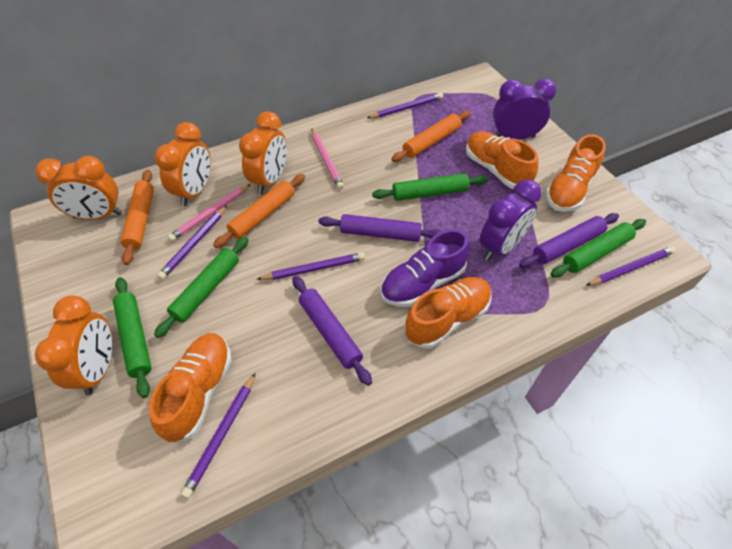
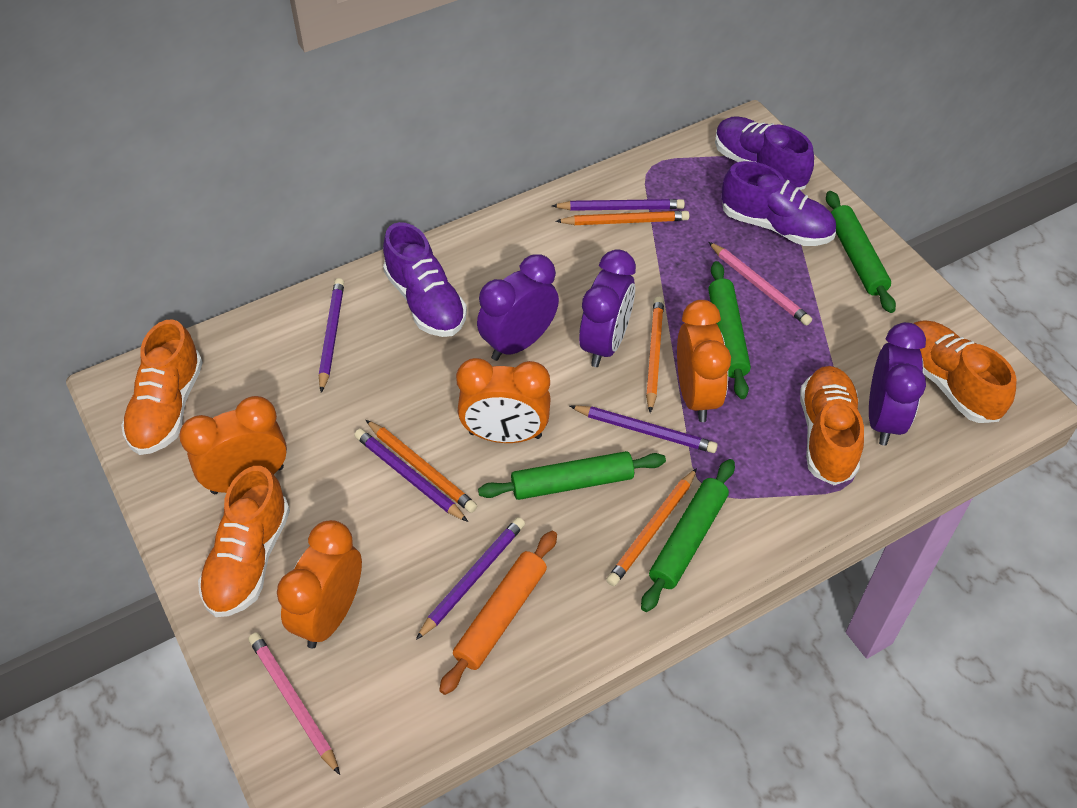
orange pencil: none = 0 -> [366,420,477,513] [555,211,690,225] [606,468,697,586] [646,297,664,413] = 4
orange rolling pin: [121,170,154,265] [213,174,305,248] [391,110,471,162] = 3 -> [439,531,557,695] = 1
purple clock: [480,179,542,261] [493,78,556,140] = 2 -> [477,254,559,361] [579,249,636,367] [869,322,926,446] = 3
purple rolling pin: [293,276,372,386] [318,214,442,242] [519,213,619,268] = 3 -> none = 0
purple shoe: [380,229,470,307] = 1 -> [383,222,467,337] [715,116,814,190] [721,161,836,246] = 3

